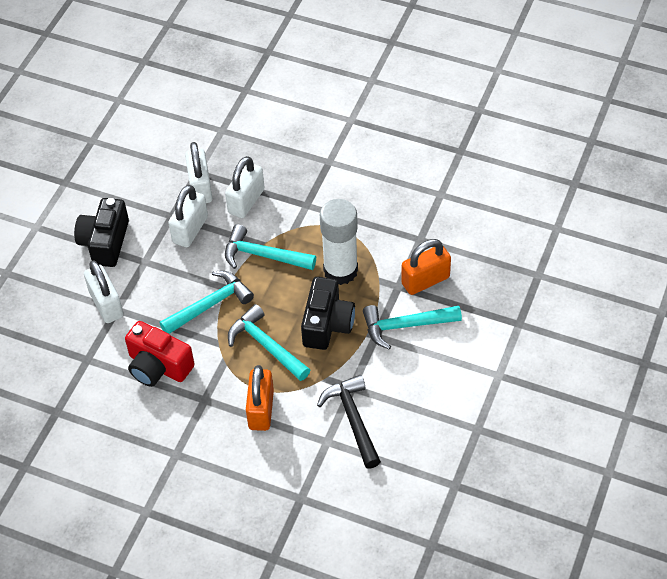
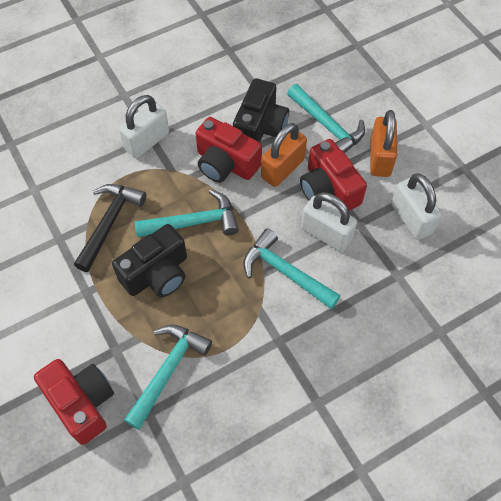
red camera: [125,321,195,387] = 1 -> [34,359,114,445] [195,117,262,183] [300,139,367,211] = 3
white glue stick: [320,199,358,285] = 1 -> none = 0
white padlock: [84,260,124,323] [168,185,208,247] [185,142,212,203] [225,156,265,218] = 4 -> [119,95,169,158] [301,192,357,252] [391,173,442,240] = 3

